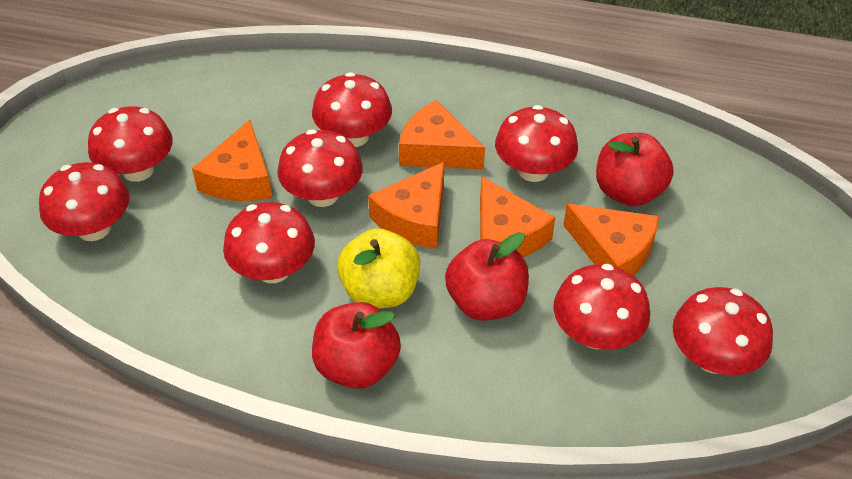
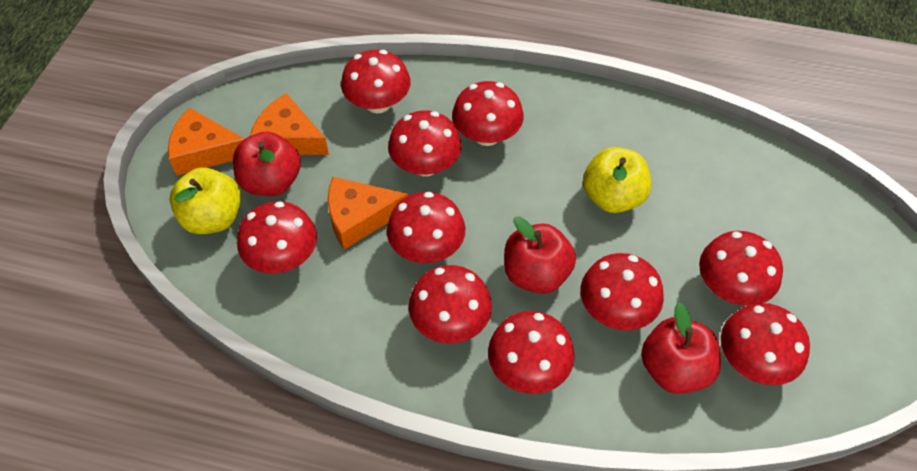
orange cheese: [192,120,272,201] [368,162,444,248] [399,100,485,169] [480,176,555,257] [563,204,659,275] = 5 -> [168,108,244,176] [250,93,329,155] [328,177,408,250] = 3
red mushroom: [39,162,129,241] [88,106,173,182] [223,202,315,283] [277,129,363,207] [312,72,392,147] [495,105,578,182] [553,264,650,350] [672,287,773,375] = 8 -> [237,201,317,274] [341,50,411,113] [387,192,465,263] [388,111,462,176] [409,265,492,343] [452,81,524,146] [488,311,575,394] [581,253,664,330] [699,231,783,306] [721,303,810,385] = 10
yellow apple: [337,228,420,309] = 1 -> [170,168,241,234] [583,147,651,213] = 2

